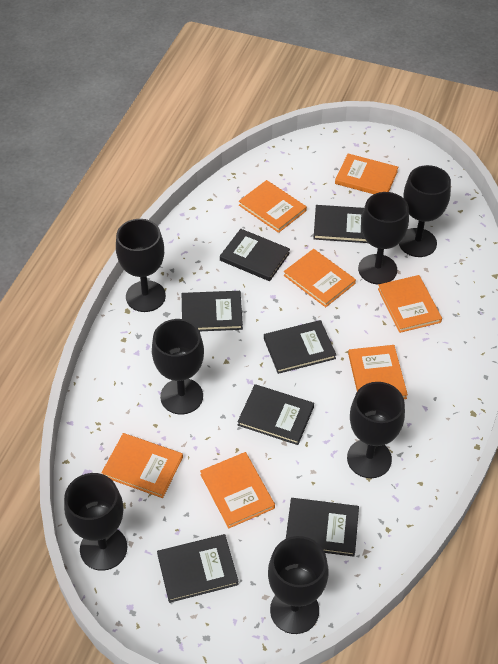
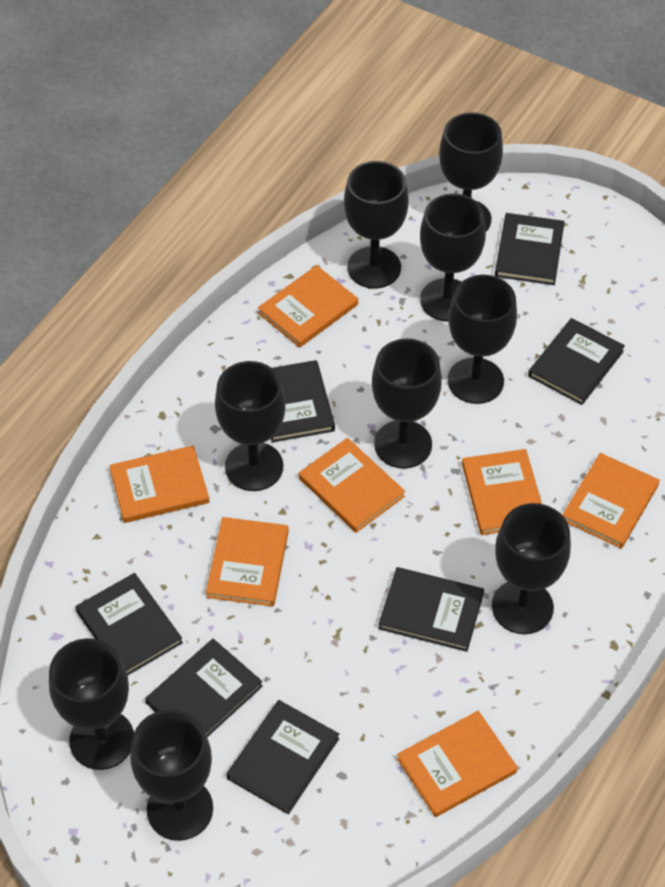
black goblet: [64,473,128,571] [116,219,166,312] [152,319,204,414] [268,536,328,634] [347,382,405,478] [358,192,409,284] [399,165,451,257] = 7 -> [49,638,134,770] [130,709,213,841] [215,361,286,491] [344,161,409,289] [372,338,442,468] [420,193,486,322] [439,112,503,232] [448,275,517,404] [492,503,571,634] = 9

